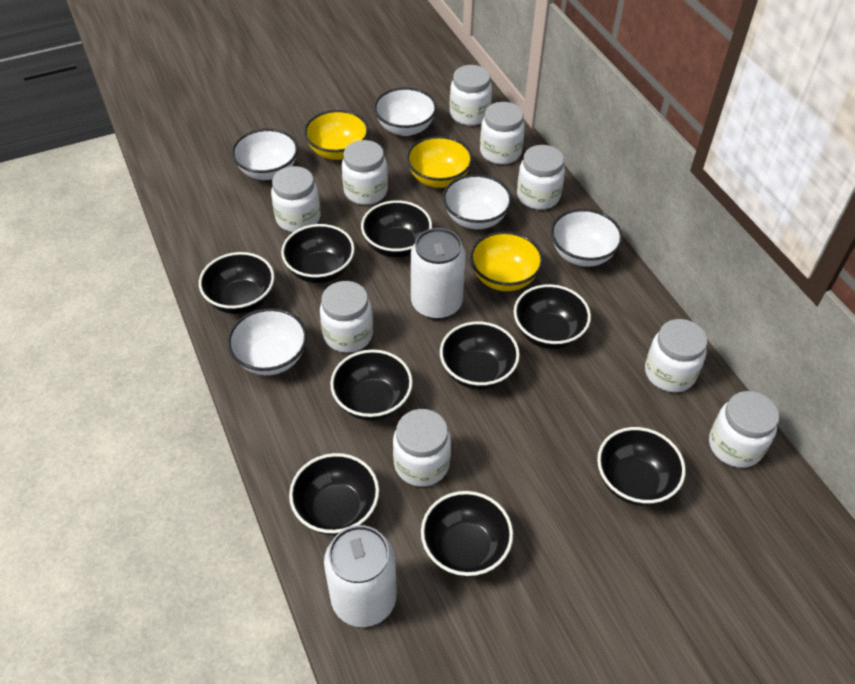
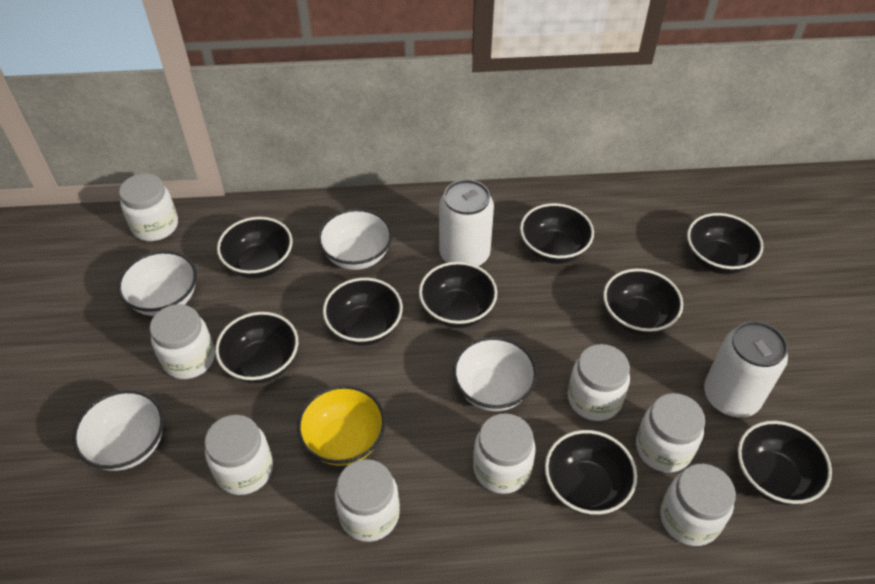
white bowl: [227,308,307,375] [232,129,298,180] [374,87,437,136] [443,174,512,229] [551,209,623,267] = 5 -> [73,390,164,471] [117,251,197,316] [318,209,392,270] [453,337,537,411] = 4
white jar: [271,166,321,232] [320,281,373,353] [342,140,388,205] [393,409,451,487] [450,65,492,126] [480,102,525,164] [517,145,565,210] [645,319,707,392] [709,391,779,468] = 9 -> [119,173,178,241] [150,304,215,379] [204,415,273,495] [335,459,400,542] [473,413,536,494] [568,344,630,421] [636,393,705,473] [660,464,736,546] = 8
yellow bowl: [304,110,369,160] [406,136,473,188] [470,231,543,291] = 3 -> [297,385,386,466] = 1

